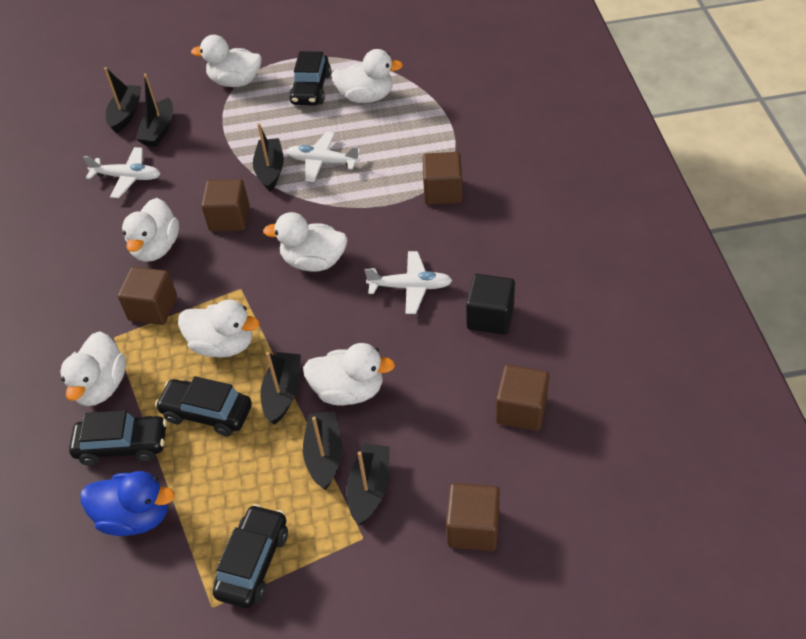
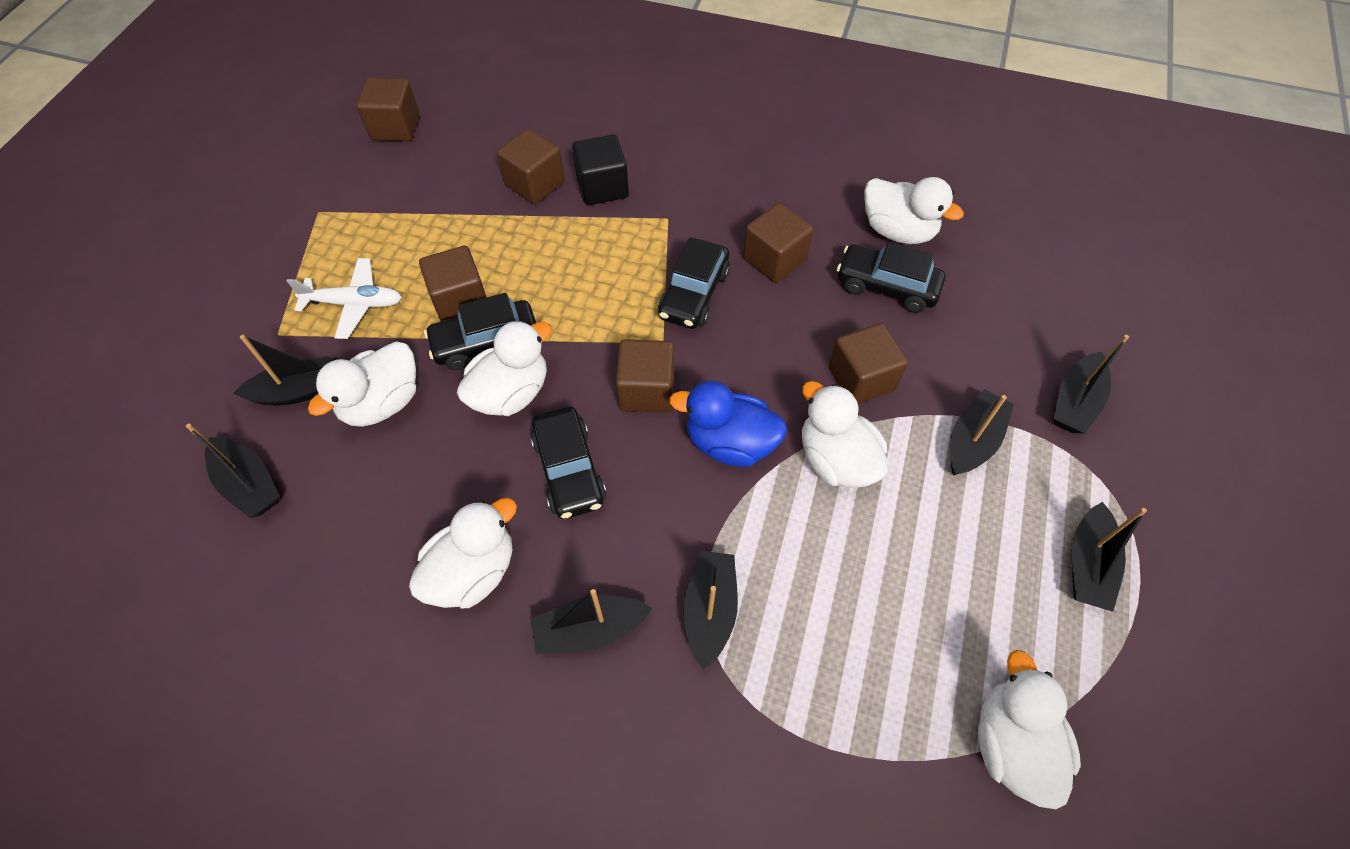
black boat: [104,67,141,133] [136,74,173,147] [253,123,284,191] [260,352,301,425] [303,412,342,490] [347,443,390,525] = 6 -> [186,424,280,518] [234,335,338,405] [531,589,652,654] [683,551,738,670] [950,389,1014,476] [1054,335,1129,433] [1072,502,1147,612] = 7
brown cube: [118,267,177,325] [201,179,249,231] [422,152,463,205] [446,483,500,551] [496,365,549,431] = 5 -> [357,77,419,141] [419,245,487,321] [497,129,565,204] [616,339,674,413] [743,203,813,283] [829,323,908,404] = 6
white duck: [60,331,126,406] [122,198,179,262] [178,300,260,357] [191,35,262,87] [263,212,347,272] [303,343,395,405] [331,49,403,103] = 7 -> [308,341,416,427] [409,498,517,608] [457,320,552,416] [802,381,888,488] [864,177,964,244] [978,650,1081,809] = 6
white plane: [83,147,161,198] [286,132,360,182] [365,251,452,314] = 3 -> [287,258,402,339] = 1

